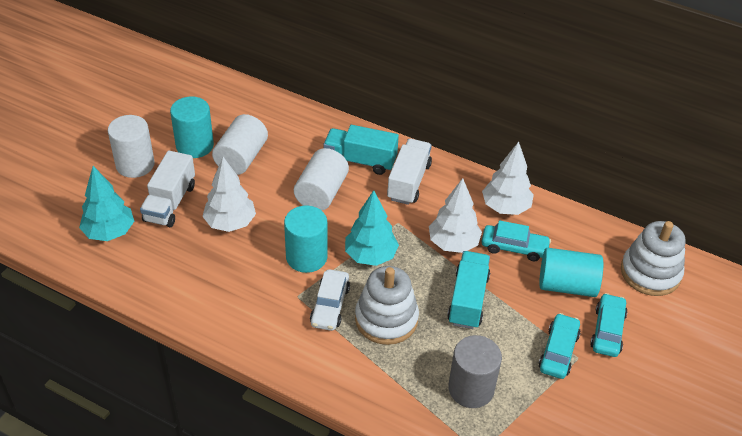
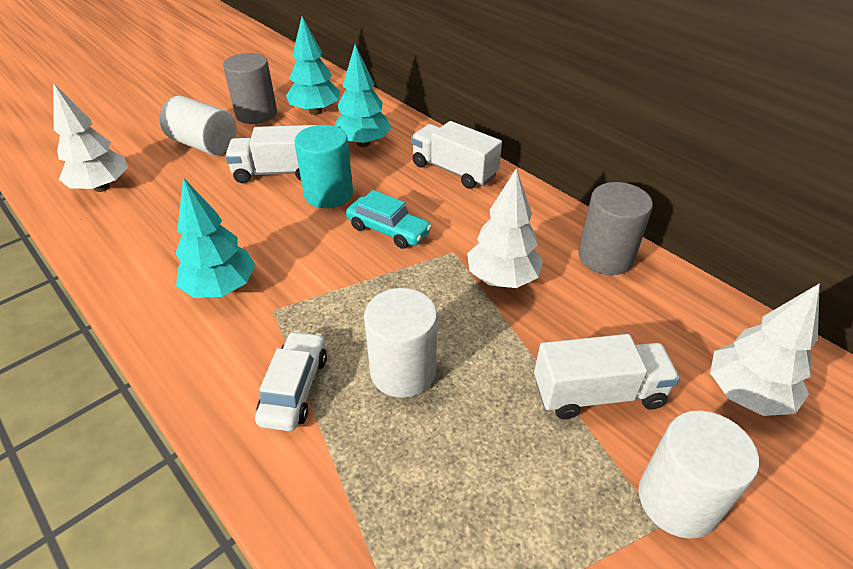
grey cylinder: [448,335,502,408] = 1 -> [223,53,277,124] [578,182,653,275] = 2
turquoise car: [482,220,551,261] [538,313,580,379] [590,293,628,357] = 3 -> [346,190,432,249] = 1
turquoise cylinder: [170,96,214,158] [284,206,328,273] [539,248,603,297] = 3 -> [295,125,353,208] = 1
turquoise tree: [79,166,134,241] [345,190,399,266] = 2 -> [175,177,256,298] [286,17,340,115] [335,44,392,147] = 3
turquoise truck: [323,125,399,175] [447,251,490,329] = 2 -> none = 0
white stacking toy: [355,266,419,345] [621,221,686,296] = 2 -> none = 0
white truck: [140,151,195,227] [387,139,432,205] = 2 -> [225,125,315,183] [411,121,502,189] [534,334,680,419] = 3

